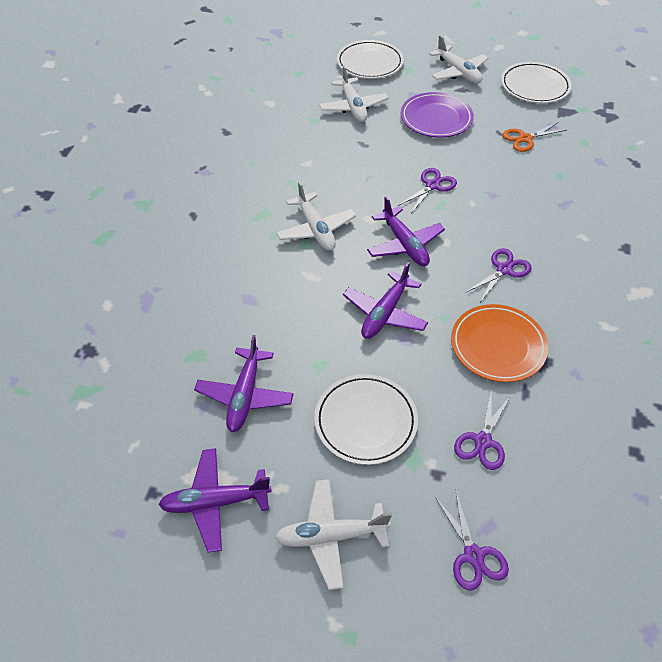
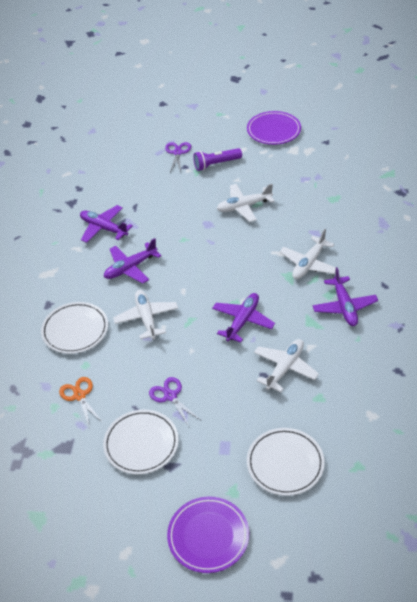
orange plate: [451,304,548,382] = 1 -> none = 0
purple flashlight: none = 0 -> [193,148,242,171] = 1
purple plate: [401,92,474,137] = 1 -> [167,497,249,573] [247,111,301,145] = 2
purple scissors: [398,168,457,213] [435,490,509,591] [454,392,510,470] [465,248,532,302] = 4 -> [149,377,202,427] [165,142,191,172] = 2

